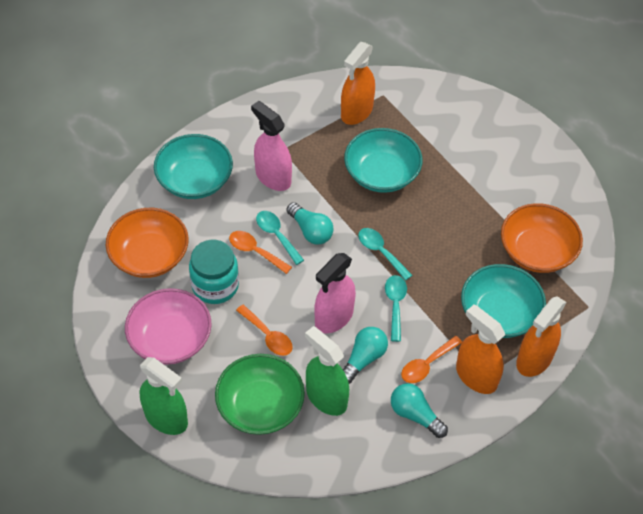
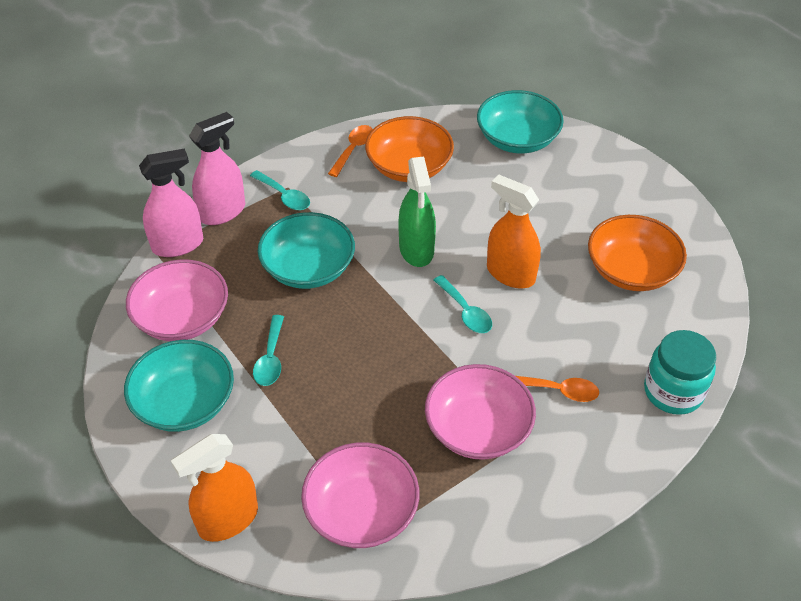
green bowl: [215,354,305,435] = 1 -> none = 0
green spray bottle: [139,357,188,435] [305,326,349,416] = 2 -> [398,156,436,267] = 1
orange spoon: [229,231,292,274] [236,305,293,356] [401,336,462,383] = 3 -> [328,125,373,177] [516,376,599,402] = 2
orange spray bottle: [341,42,375,125] [456,304,505,394] [516,296,567,377] = 3 -> [171,434,258,542] [487,175,541,289] = 2
pink bowl: [125,288,212,365] = 1 -> [126,259,228,341] [301,442,419,548] [425,364,536,460] = 3
turquoise light bulb: [287,202,334,245] [343,327,388,384] [391,383,448,438] = 3 -> none = 0

